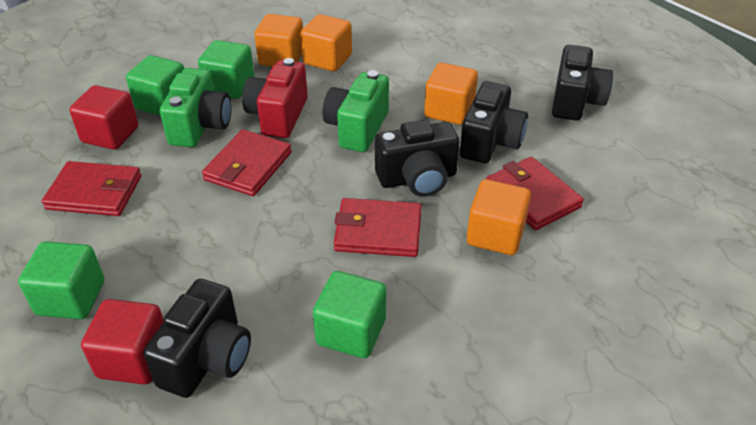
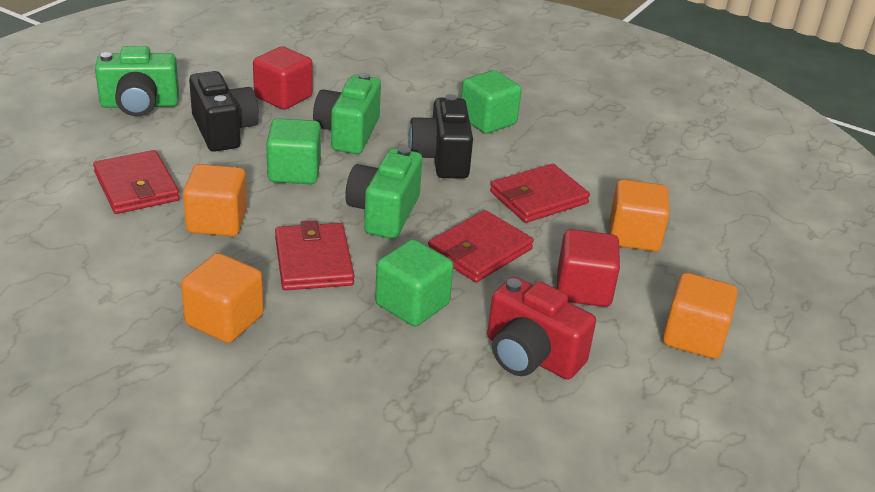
black camera: [143,279,251,398] [375,120,460,197] [460,81,528,163] [552,45,613,121] = 4 -> [189,71,259,152] [408,94,473,179] = 2
green camera: [160,68,232,147] [323,70,389,152] = 2 -> [95,46,179,116] [313,73,381,154] [345,146,422,239] = 3
green cube: [18,241,104,319] [126,55,184,116] [198,40,255,99] [313,271,386,358] = 4 -> [266,118,321,184] [375,239,454,326] [461,70,522,134] = 3

